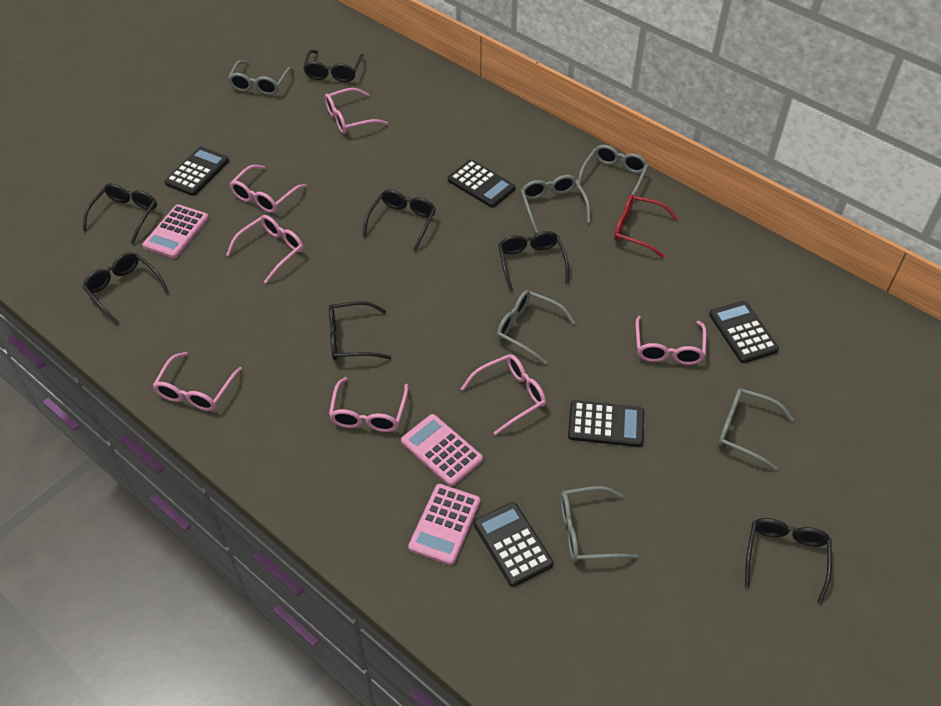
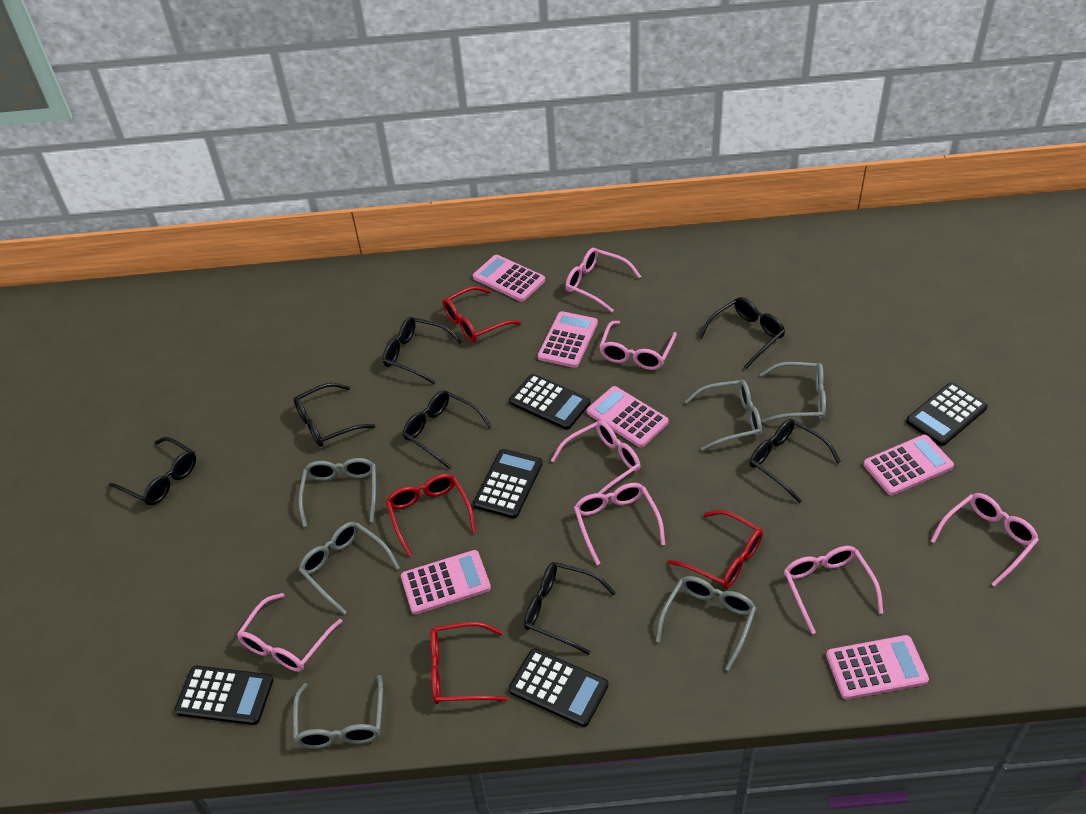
pink calculator: [142,204,209,258] [401,414,483,487] [408,484,480,565] = 3 -> [401,550,491,615] [473,255,545,302] [538,311,598,368] [587,386,669,447] [826,635,929,700] [863,434,954,496] = 6
red glasses: [614,195,678,258] = 1 -> [386,474,476,557] [430,622,508,704] [443,286,521,342] [667,510,763,589] = 4

